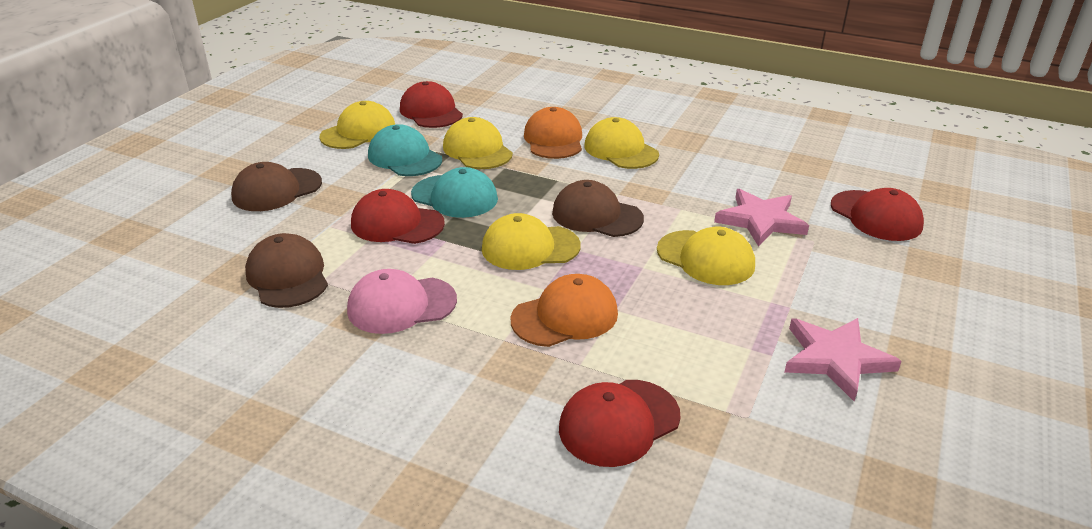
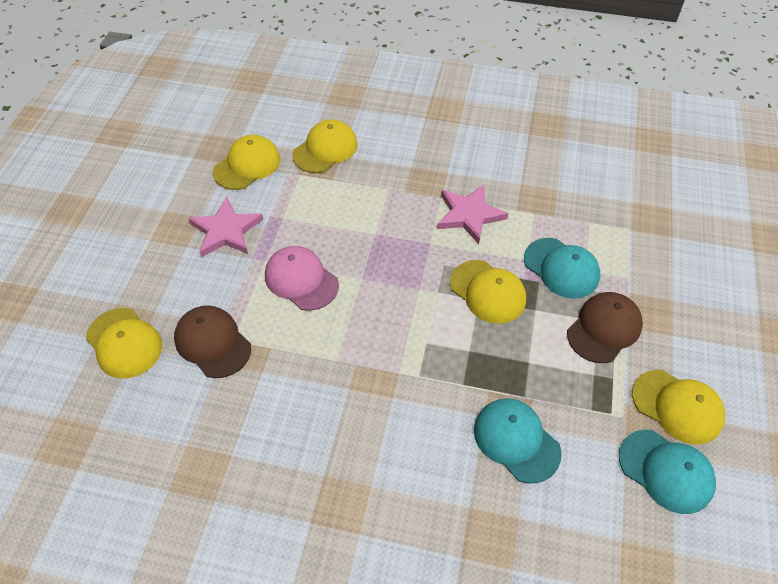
brown cap: [231,162,322,211] [245,233,328,308] [552,180,644,237] = 3 -> [174,305,251,378] [567,292,643,363] = 2
orange cap: [511,274,618,347] [524,107,582,159] = 2 -> none = 0
red cap: [351,189,445,244] [400,81,463,128] [559,380,681,467] [831,188,924,241] = 4 -> none = 0
turquoise cap: [368,124,442,176] [411,167,498,218] = 2 -> [474,398,562,483] [524,238,600,299] [619,430,716,514] = 3

